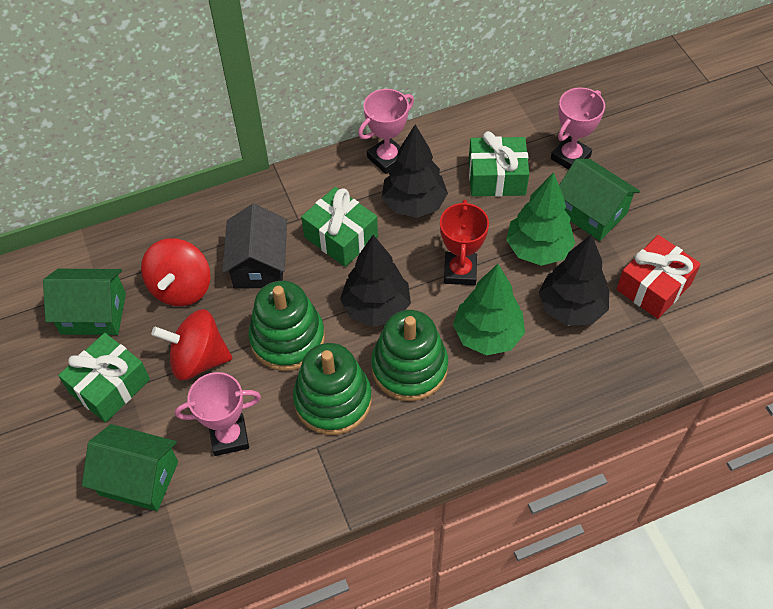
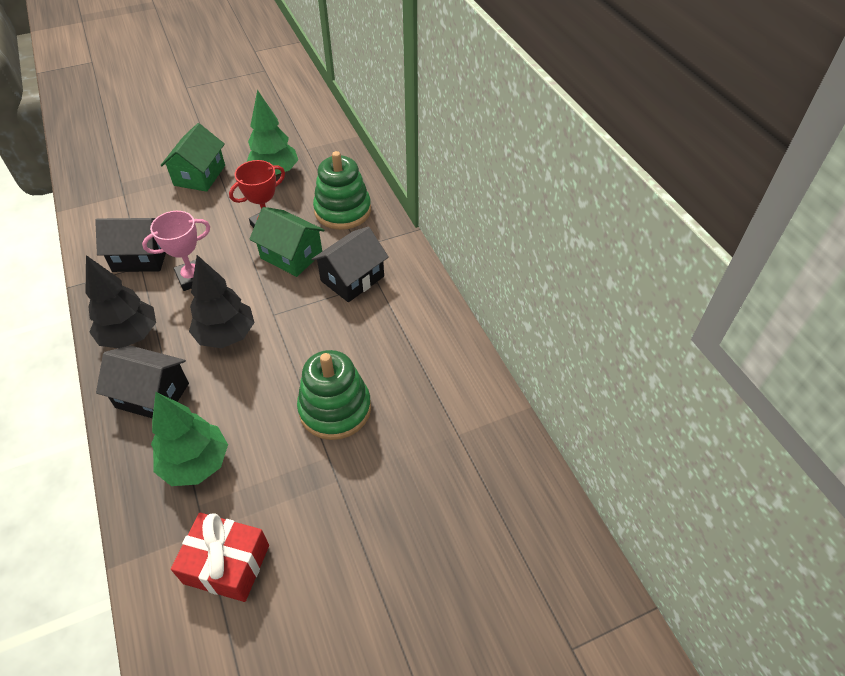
black house: [222,204,287,289] = 1 -> [95,218,166,272] [96,345,189,418] [312,227,389,302] = 3
black tree: [340,235,411,327] [382,124,448,218] [539,234,609,326] = 3 -> [86,255,156,348] [189,255,255,348] = 2
green gift: [58,333,150,423] [301,187,378,267] [469,131,529,197] = 3 -> none = 0
green house: [43,269,126,335] [82,424,178,511] [559,159,640,241] = 3 -> [161,123,225,192] [249,207,325,277] = 2
green stacking toy: [248,281,325,371] [293,343,372,435] [371,310,448,401] = 3 -> [297,350,371,440] [313,151,371,230] = 2
pink trophy: [175,372,261,456] [358,89,414,174] [551,87,605,170] = 3 -> [142,211,210,291] = 1
red spinning top: [141,238,210,306] [151,309,232,380] = 2 -> none = 0

